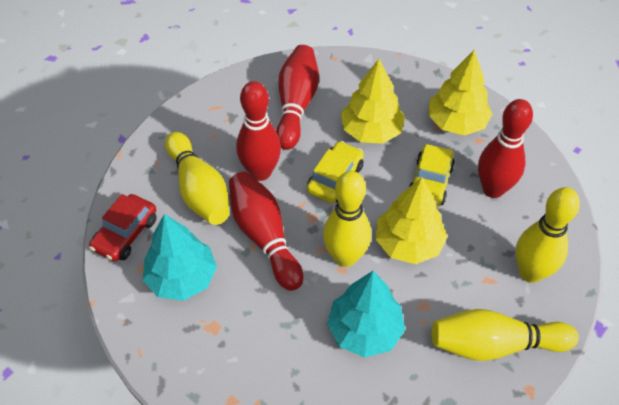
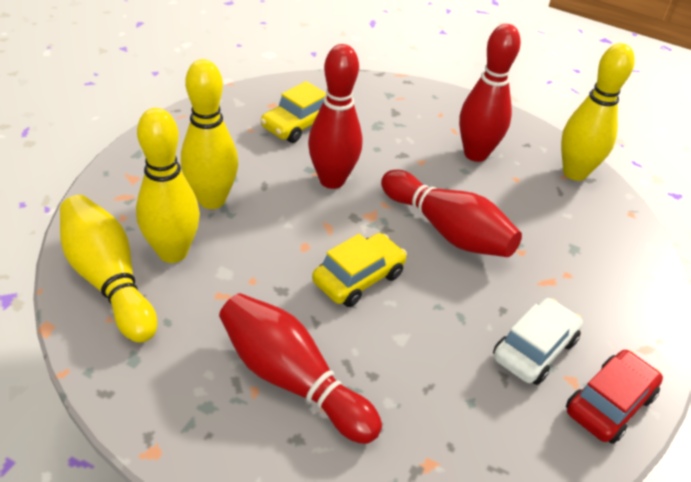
turquoise tree: [143,214,217,301] [327,271,405,358] = 2 -> none = 0
white car: none = 0 -> [493,298,583,385] = 1
yellow tree: [341,59,405,144] [376,177,448,264] [428,50,492,136] = 3 -> none = 0

